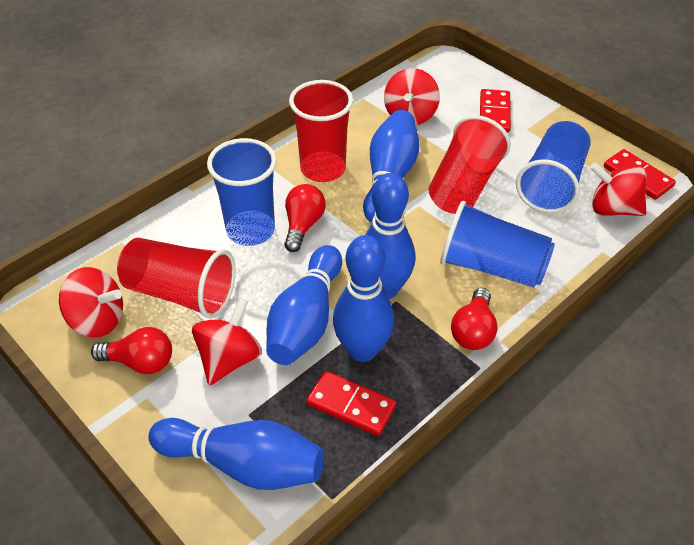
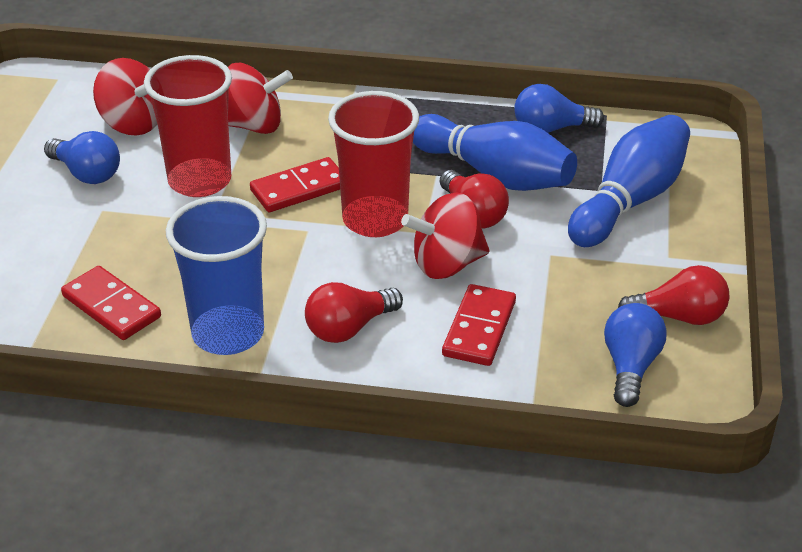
blue bowling pin: [148,418,324,490] [266,245,342,365] [333,235,394,362] [363,110,419,223] [365,173,415,299] = 5 -> [413,114,577,191] [568,115,690,247] = 2
blue cup: [207,138,277,246] [440,201,555,288] [516,121,591,213] = 3 -> [166,196,267,355] = 1
blue light bulb: none = 0 -> [44,131,120,184] [514,84,604,133] [604,303,667,407] = 3
red cup: [117,238,236,318] [289,80,353,182] [428,115,511,214] = 3 -> [144,55,232,197] [328,91,419,237] = 2
red spinning top: [59,267,123,338] [192,297,262,385] [384,68,440,125] [590,162,647,216] = 4 -> [93,58,157,135] [228,63,293,134] [401,193,490,279] = 3

